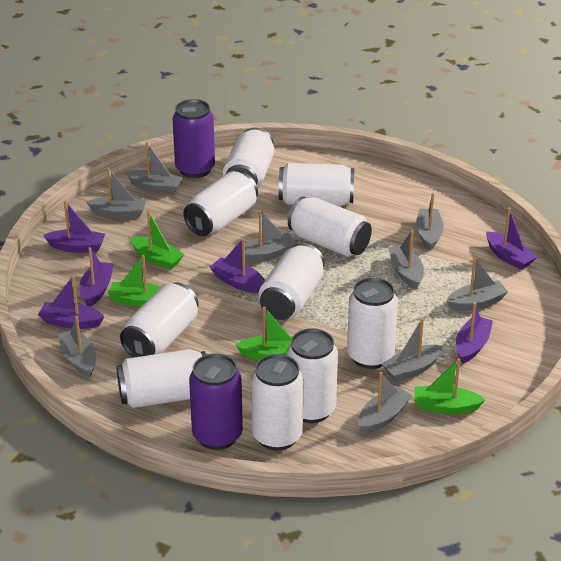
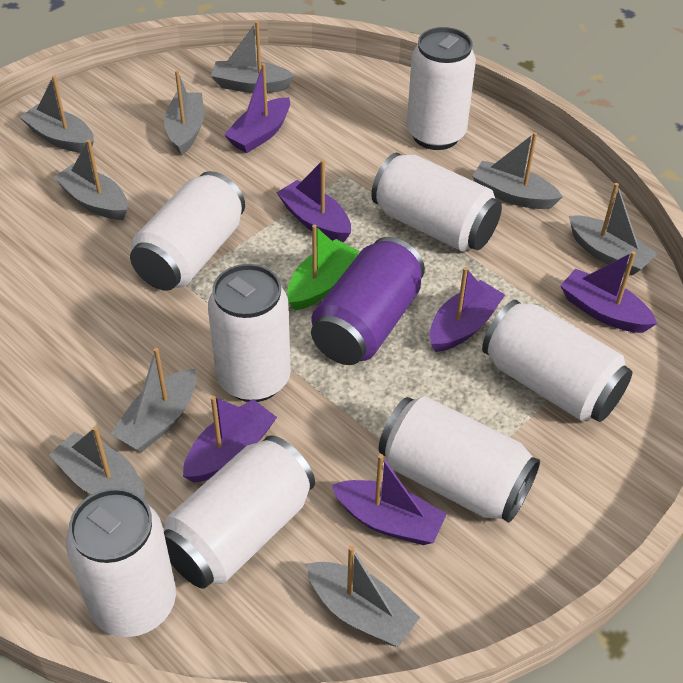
green boat: [108,255,161,307] [130,210,184,270] [236,307,293,360] [414,359,486,414] = 4 -> [287,225,360,310] = 1
purple can: [173,99,215,178] [189,353,243,450] = 2 -> [311,237,425,365] = 1
white can: [116,349,206,408] [120,282,199,358] [183,171,258,236] [223,127,274,189] [251,354,303,450] [259,243,325,320] [279,163,354,206] [287,328,338,423] [288,196,372,257] [347,277,398,369] = 10 -> [66,488,176,637] [130,171,245,291] [164,435,315,589] [208,264,291,402] [371,153,502,251] [379,396,540,523] [407,27,476,150] [482,300,632,422] = 8

